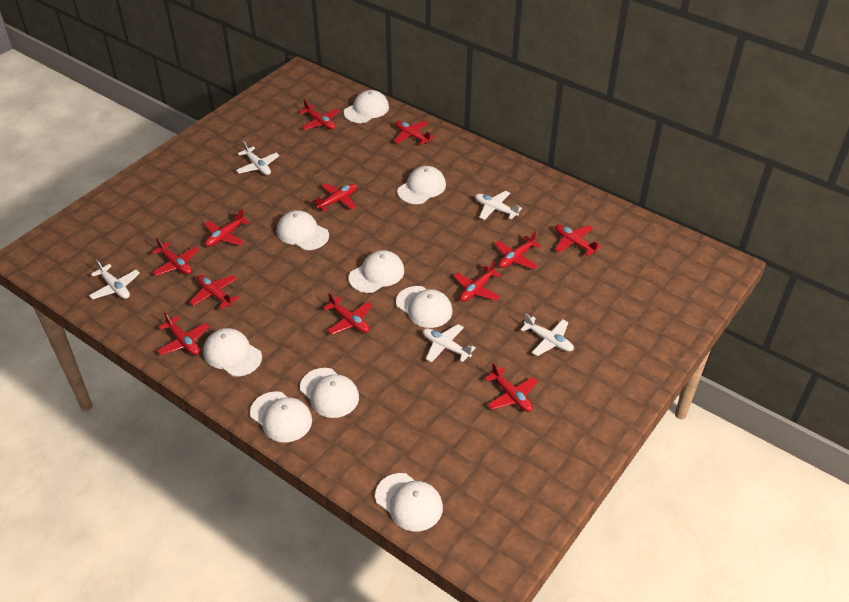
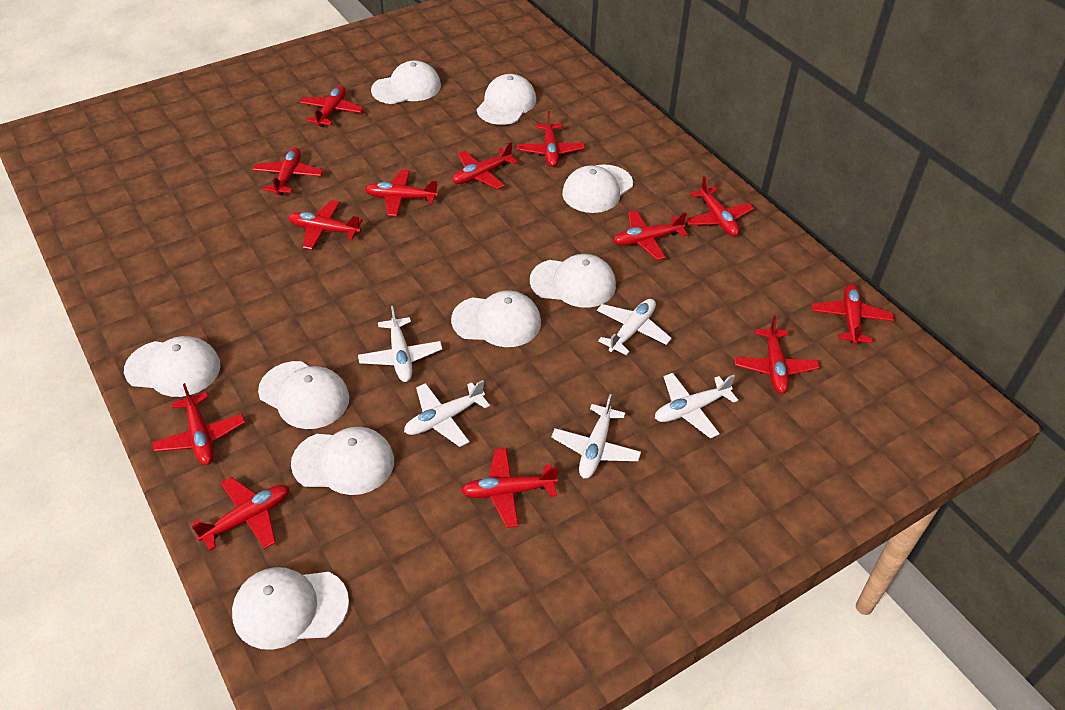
red plane: [151,238,199,276] [157,312,209,355] [189,275,239,309] [204,209,250,247] [299,100,339,130] [312,183,357,211] [323,293,372,335] [394,121,435,145] [453,261,501,302] [485,363,538,412] [495,231,541,269] [555,225,601,256] = 12 -> [152,383,245,465] [192,477,289,550] [252,147,323,195] [288,200,363,250] [300,86,364,127] [365,170,438,216] [453,142,518,189] [461,448,558,528] [517,111,585,167] [613,210,688,260] [685,176,754,236] [734,315,819,394] [812,284,894,345] = 13

